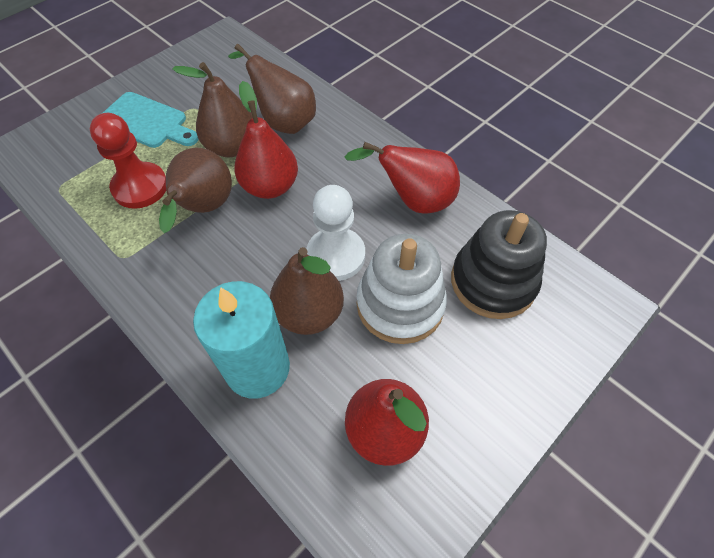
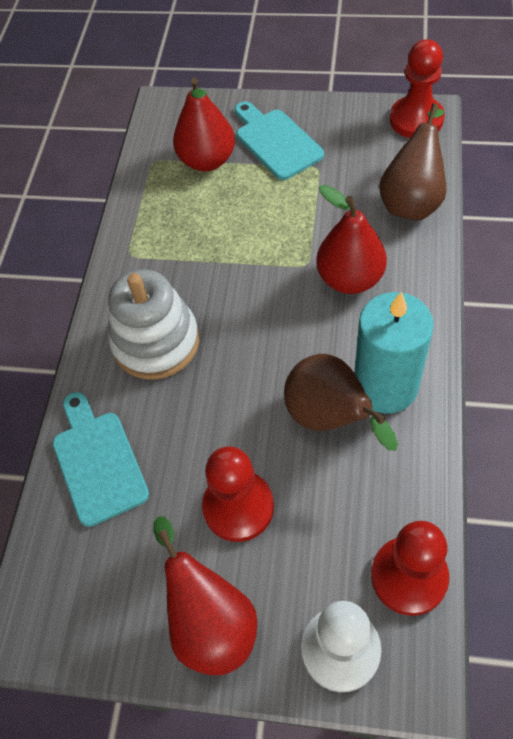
black stacking toy: [451,210,547,319] = 1 -> none = 0
brown pear: [159,148,232,233] [172,62,253,157] [228,44,316,134] [270,247,344,335] = 4 -> [284,354,398,451] [379,103,446,220] = 2
red pawn: [90,113,166,209] = 1 -> [202,446,274,542] [371,521,449,616] [390,39,445,138] = 3
turquoise cutting board: [103,92,199,148] = 1 -> [53,392,149,527] [235,101,324,180] = 2

